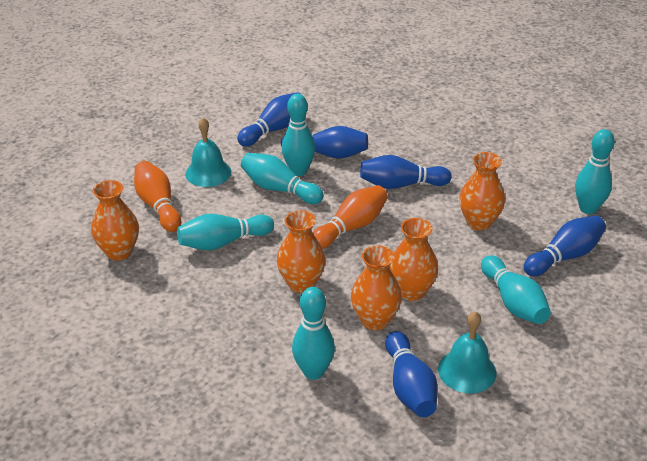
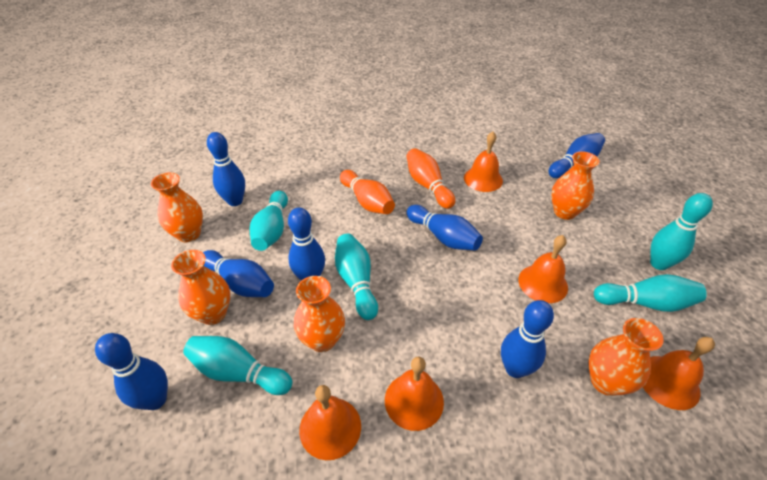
blue bowling pin: [237,92,302,147] [281,126,368,159] [360,155,452,189] [385,331,438,417] [524,215,606,276] = 5 -> [95,333,168,410] [203,250,274,297] [207,132,245,206] [288,208,325,280] [407,205,483,250] [501,300,554,378] [548,133,605,178] = 7
orange bell: none = 0 -> [299,385,361,460] [385,357,444,431] [464,131,503,192] [518,235,568,303] [643,337,715,410] = 5
turquoise bell: [185,118,231,187] [438,311,496,393] = 2 -> none = 0
turquoise bowling pin: [177,214,274,250] [241,153,324,204] [282,94,315,176] [292,287,335,380] [481,255,551,324] [575,129,615,214] = 6 -> [183,336,293,395] [249,191,288,251] [335,234,378,320] [594,274,707,312] [650,193,713,270] = 5

